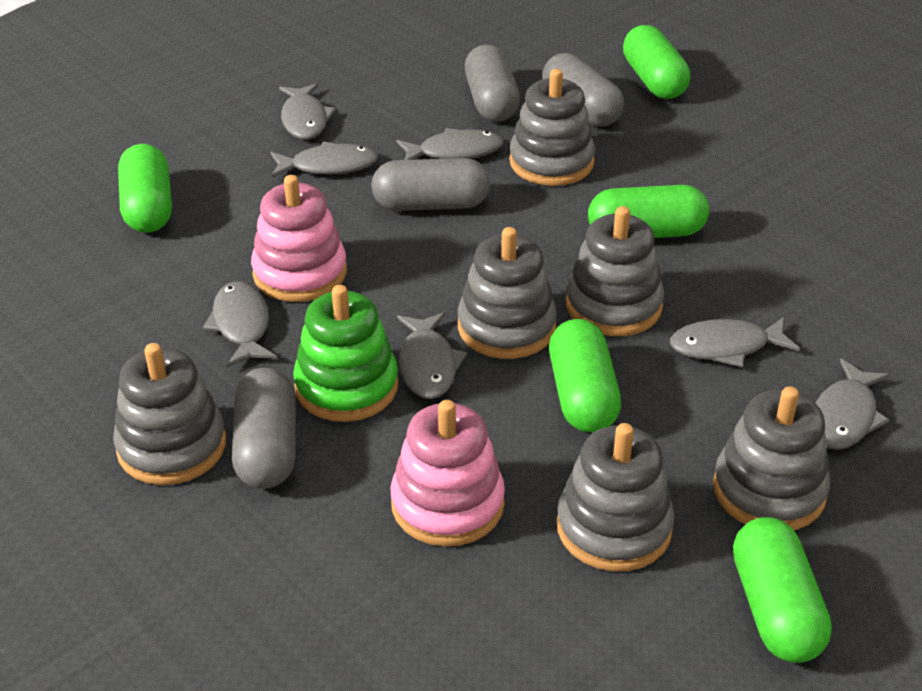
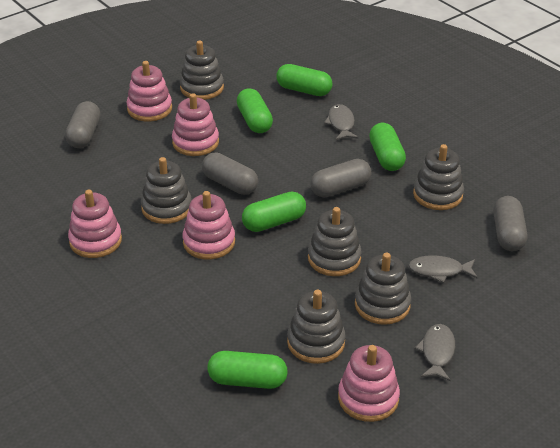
green stacking toy: [293,285,399,422] = 1 -> none = 0
grey fish: [203,281,277,367] [271,142,378,178] [279,83,336,140] [396,128,504,160] [397,313,467,399] [670,317,800,367] [816,359,890,450] = 7 -> [324,104,358,140] [408,255,478,283] [415,324,455,381] = 3
pink stacking toy: [251,175,347,302] [390,400,505,547] = 2 -> [68,190,122,258] [126,61,172,121] [172,93,219,156] [182,191,235,259] [338,345,400,422] = 5

